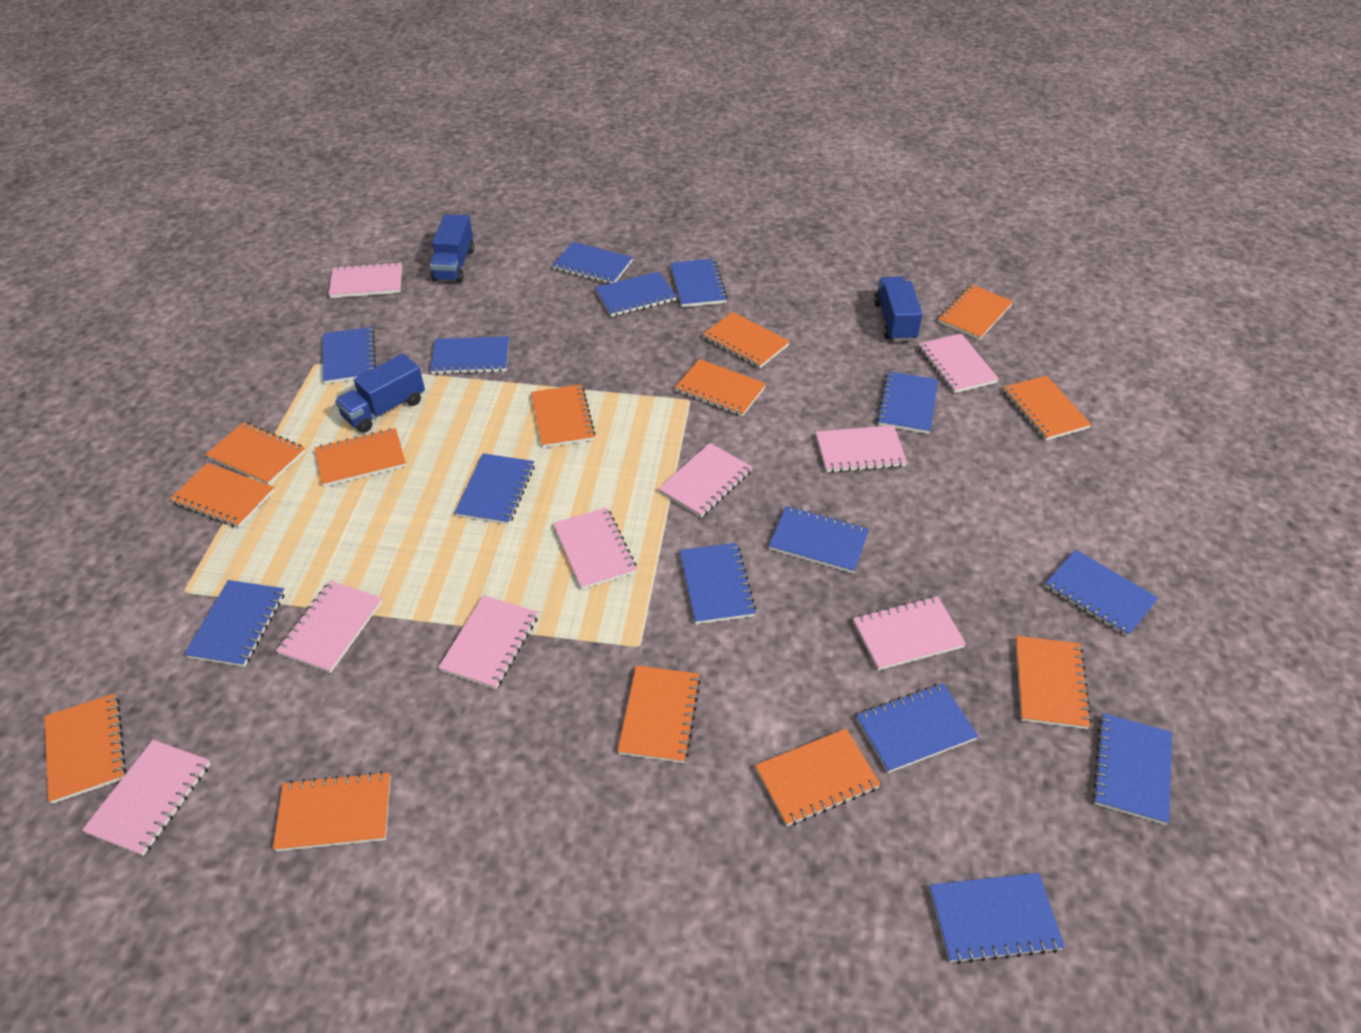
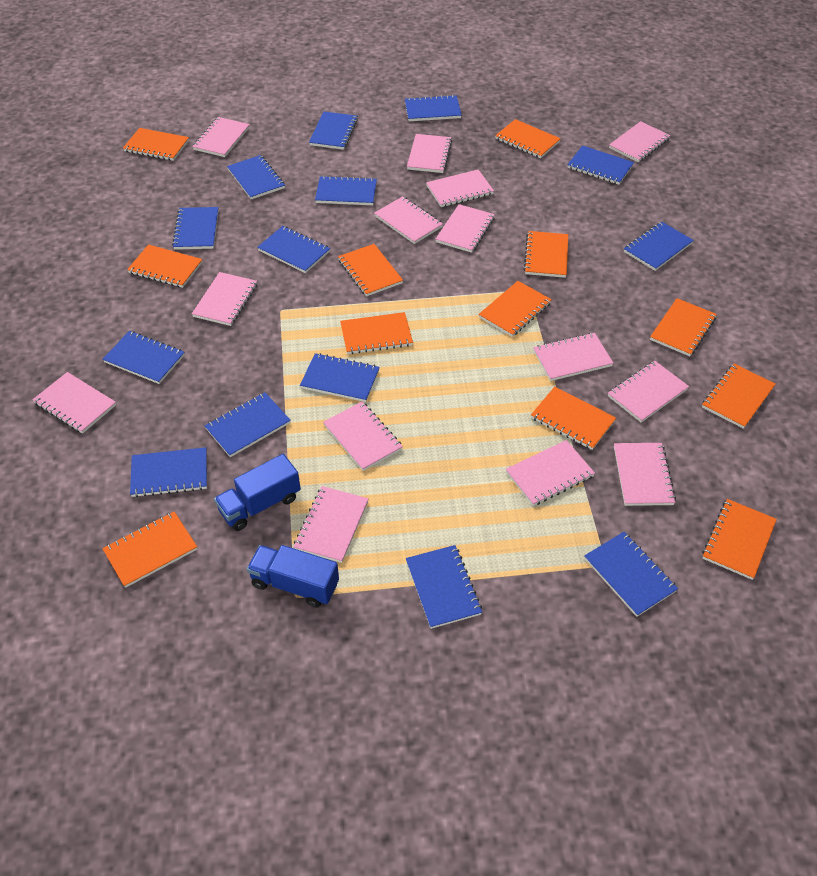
blue truck: [335,353,425,433] [430,214,474,283] [874,276,923,342] = 3 -> [214,454,301,531] [247,545,339,607] = 2
orange notebook: [45,693,126,804] [170,463,275,528] [205,422,305,485] [273,771,391,852] [315,428,406,487] [531,384,596,448] [617,665,701,763] [675,359,766,417] [703,312,790,368] [755,729,881,826] [938,284,1013,340] [1003,375,1092,441] [1015,636,1092,729] = 13 -> [102,512,197,588] [123,128,189,161] [127,244,202,288] [338,244,403,296] [340,312,413,354] [479,281,552,337] [495,119,561,158] [524,231,568,278] [531,387,616,450] [650,298,717,356] [702,364,776,429] [702,499,777,580] = 12
pink notebook: [82,740,210,856] [276,581,382,673] [329,262,402,298] [438,595,538,689] [553,507,637,590] [658,443,752,518] [816,425,907,473] [853,596,966,670] [918,334,999,393] = 9 -> [33,372,116,434] [192,117,250,157] [192,272,257,326] [293,486,369,563] [323,402,403,471] [374,196,443,244] [407,134,452,173] [426,169,494,207] [435,204,495,253] [506,440,595,506] [533,333,613,381] [608,361,689,423] [609,121,670,162] [614,443,676,506] = 14

